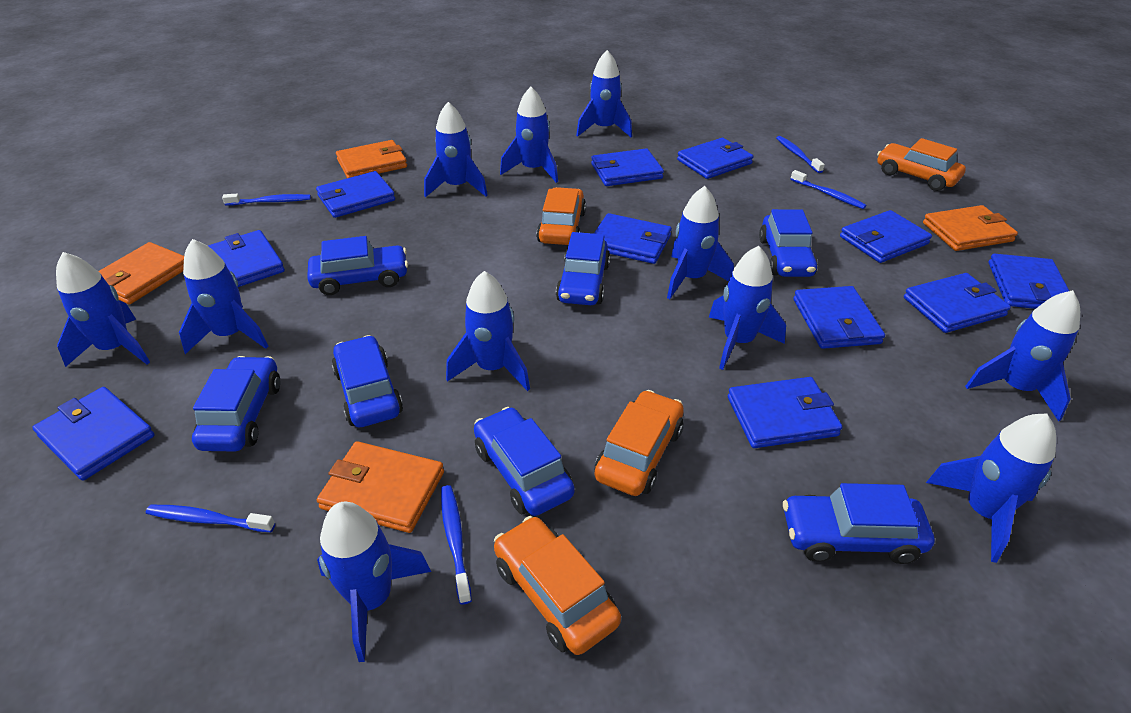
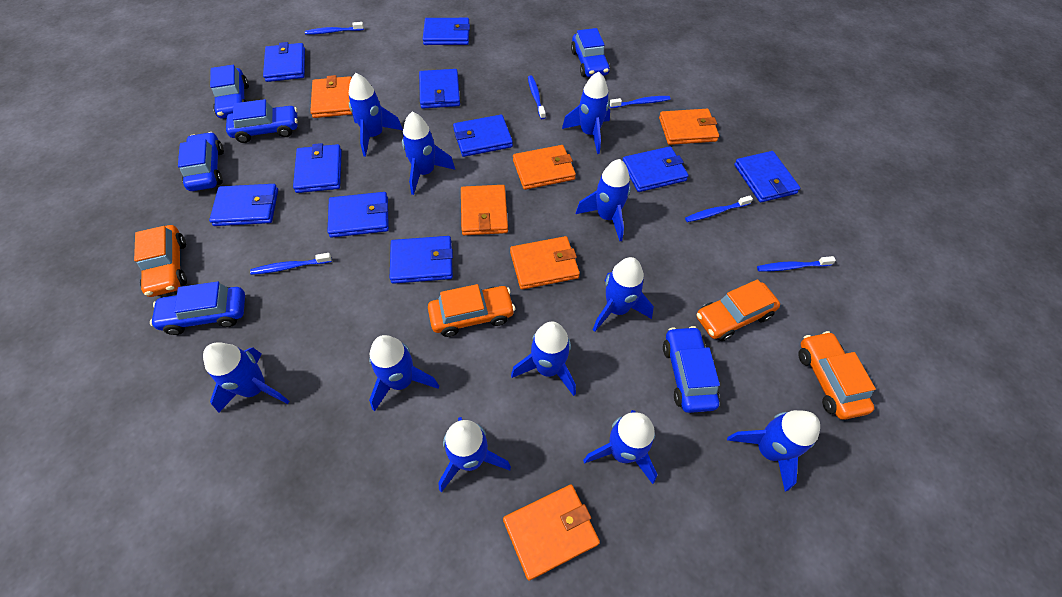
blue car: [192,356,280,452] [307,236,408,295] [332,335,403,427] [474,407,575,516] [556,232,610,305] [759,209,818,277] [783,483,935,564] = 7 -> [150,281,245,335] [178,132,224,191] [210,65,249,119] [226,99,298,143] [571,28,610,77] [663,326,720,413] = 6
blue toothbrush: [146,505,275,532] [222,194,311,205] [441,485,472,605] [776,136,825,173] [791,170,866,209] = 5 -> [250,253,332,275] [305,22,364,35] [528,75,546,119] [609,96,671,108] [685,196,753,222] [757,256,836,271] = 6
blue wallet: [32,387,154,481] [208,230,285,287] [316,171,395,218] [591,149,664,186] [594,213,672,264] [677,138,753,179] [728,377,842,448] [793,286,885,349] [840,210,932,263] [904,273,1011,333] [989,254,1069,309] = 11 -> [209,184,278,226] [263,42,305,82] [293,143,342,193] [327,192,389,238] [390,236,453,284] [419,69,460,109] [423,18,470,45] [453,115,513,157] [623,146,689,192] [734,151,800,203] = 10
orange wallet: [98,242,184,304] [317,441,444,533] [336,140,407,178] [923,205,1018,251] = 4 -> [310,75,352,118] [461,185,508,235] [503,485,600,581] [510,236,580,290] [513,145,576,190] [659,109,719,145] = 6

